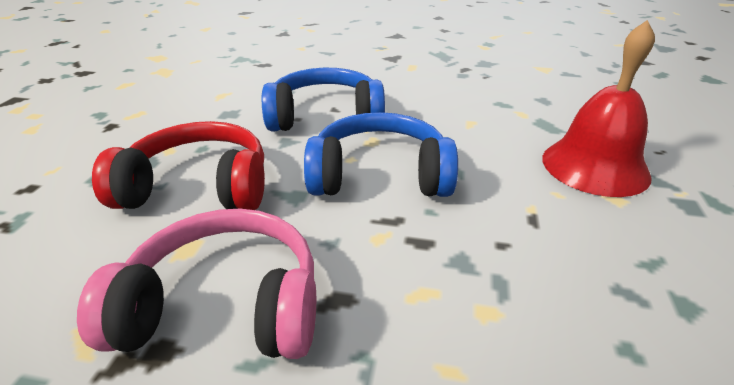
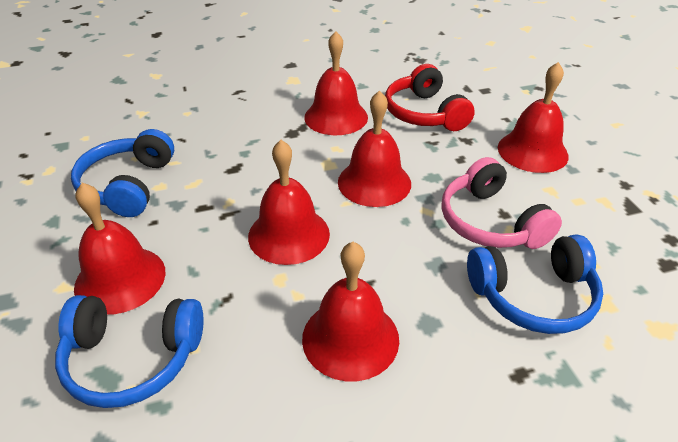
blue headphones: [262,68,385,131] [304,112,458,197] = 2 -> [55,295,203,408] [71,129,174,217] [467,234,603,334] = 3
red bell: [542,20,655,197] = 1 -> [74,183,166,315] [248,140,330,265] [302,242,399,381] [304,31,368,135] [338,90,411,207] [498,62,569,173] = 6

